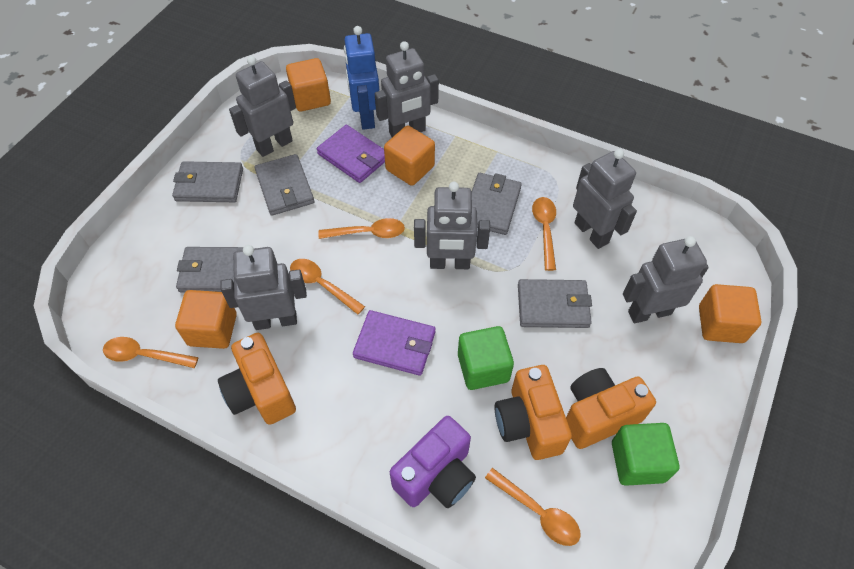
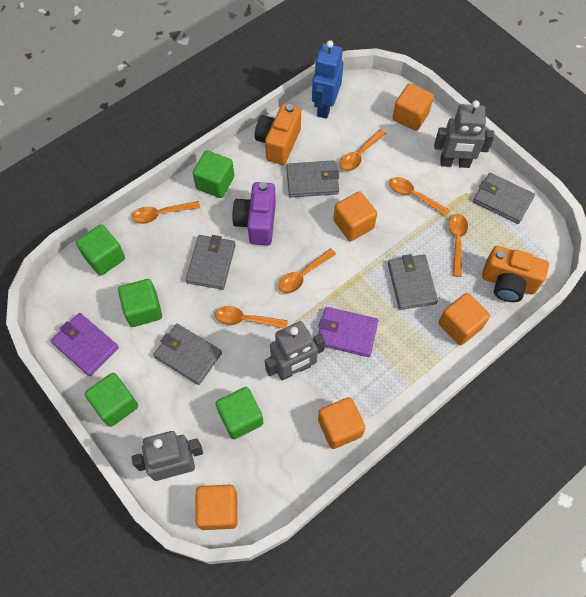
green cube: [458,326,514,390] [612,423,679,486] = 2 -> [76,224,125,276] [85,373,138,427] [118,279,162,327] [192,150,234,198] [216,387,263,439] = 5
grey robot: [220,245,307,330] [229,56,296,157] [375,41,439,137] [414,182,490,269] [573,149,637,249] [623,236,709,323] = 6 -> [131,431,203,481] [265,321,325,380] [434,100,495,168] = 3
orange camera: [218,333,296,425] [494,365,572,460] [566,368,656,449] = 3 -> [255,103,301,165] [482,246,549,302] = 2
orange cube: [175,290,237,349] [286,58,331,112] [384,126,435,186] [699,284,761,343] = 4 -> [195,485,237,530] [318,397,366,449] [333,191,377,241] [392,83,434,131] [439,293,490,345] = 5
orange spoon: [103,337,199,368] [290,259,365,315] [318,218,405,239] [485,468,581,546] [532,197,556,271] = 5 -> [132,201,200,224] [215,306,288,328] [278,248,336,294] [340,129,386,171] [389,177,450,216] [448,214,468,277] = 6

